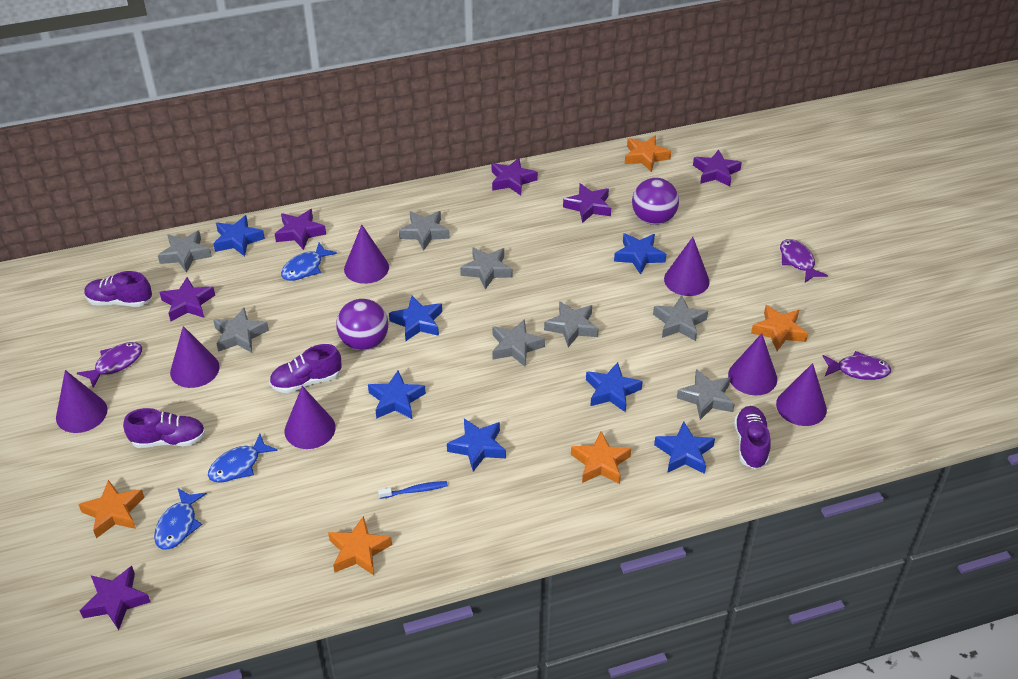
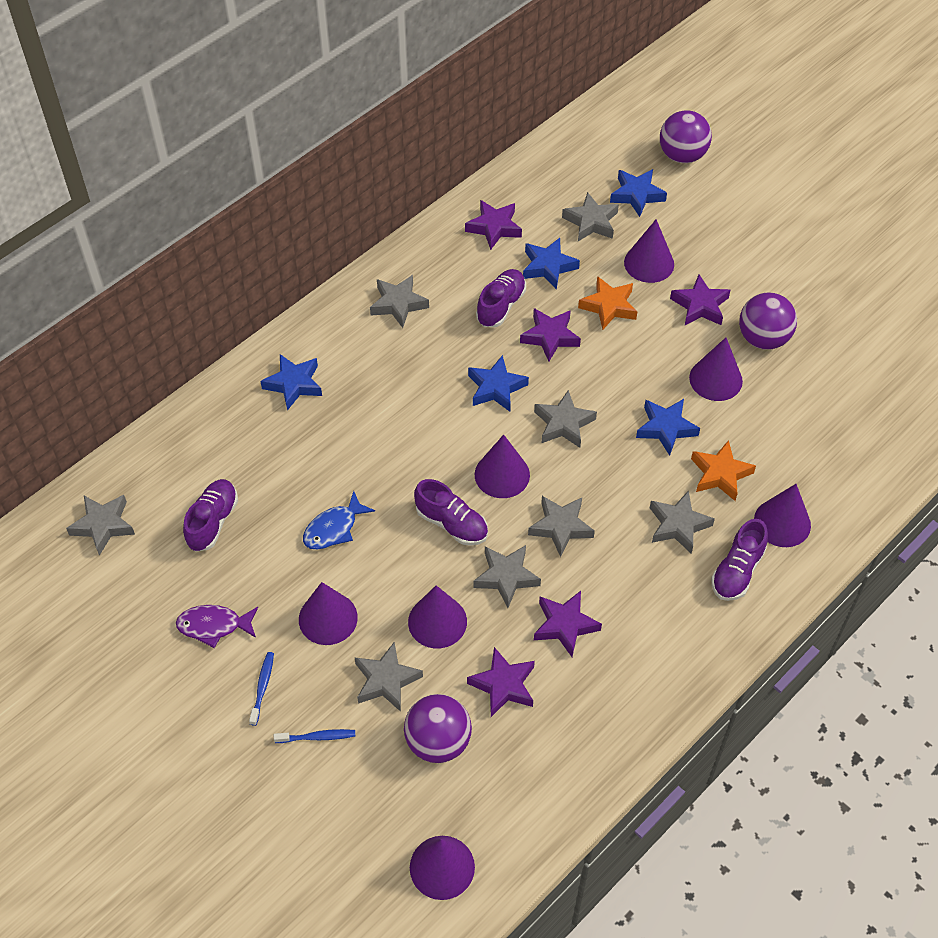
blue fish: [154,488,207,550] [208,434,278,483] [281,243,337,281] = 3 -> [303,491,375,550] = 1
blue star: [213,215,265,256] [368,370,426,419] [389,296,442,341] [447,419,506,471] [586,362,643,412] [614,233,666,275] [654,422,715,474] = 7 -> [260,354,322,411] [468,355,529,412] [523,238,580,290] [610,169,667,217] [636,399,700,456] = 5
blue toothbrush: [378,481,448,499] = 1 -> [249,652,274,726] [274,729,355,743] = 2
orange star: [78,480,145,538] [328,516,392,575] [571,431,631,484] [625,135,671,172] [751,305,808,351] = 5 -> [578,276,637,330] [691,440,756,501] = 2
purple ball: [336,299,388,350] [632,178,679,225] = 2 -> [404,694,472,763] [660,110,712,163] [739,292,797,350] = 3
purple fish: [77,342,142,388] [780,239,828,282] [823,351,891,380] = 3 -> [176,605,258,648] = 1
purple star: [79,566,150,630] [159,277,215,321] [275,209,326,250] [492,158,538,196] [563,183,611,223] [693,149,742,187] = 6 -> [465,200,522,250] [467,647,535,717] [520,308,581,362] [534,591,602,657] [670,275,731,325] = 5

